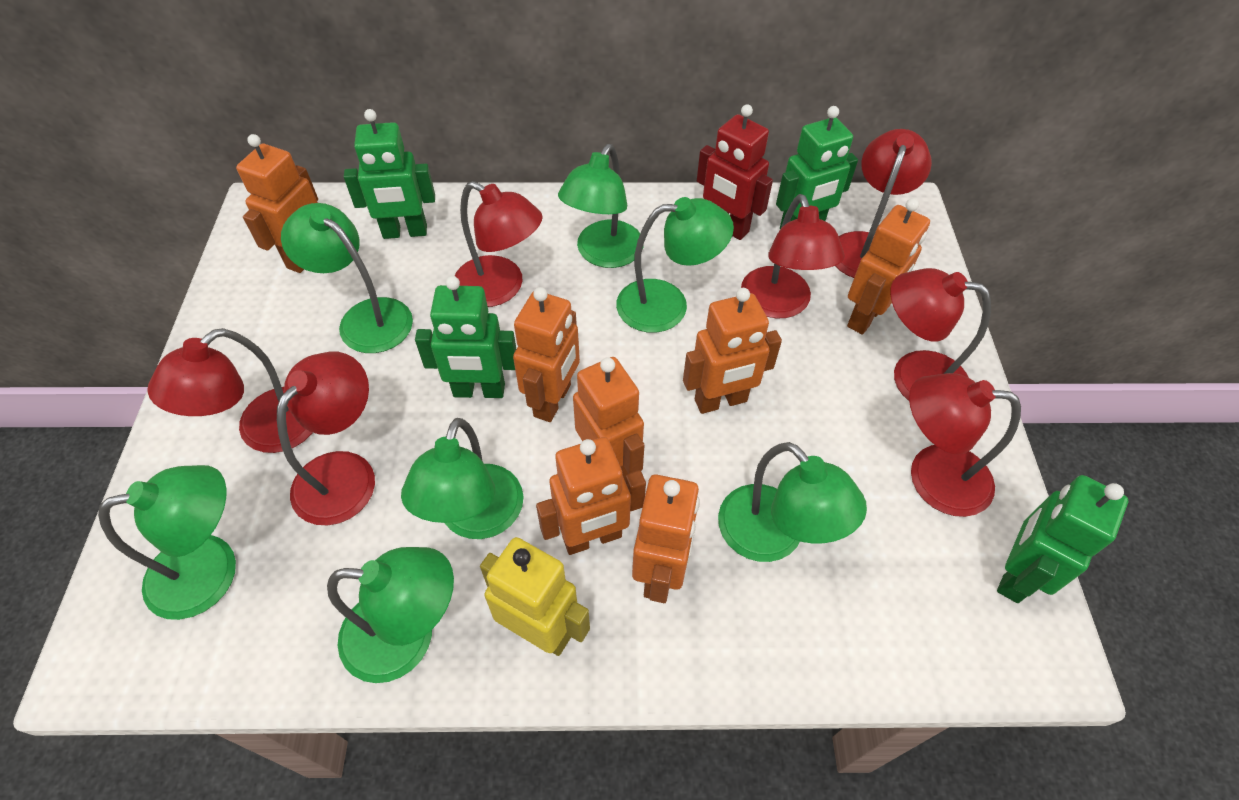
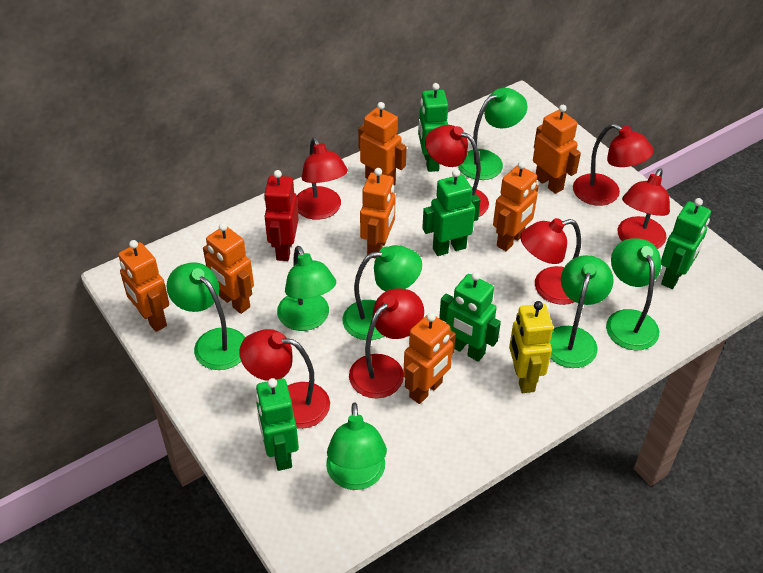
green robot: [344,109,435,239] [415,276,516,398] [776,106,858,229] [997,475,1128,603] = 4 -> [256,378,299,471] [418,83,448,172] [422,169,480,256] [439,272,501,362] [661,198,711,289] = 5

